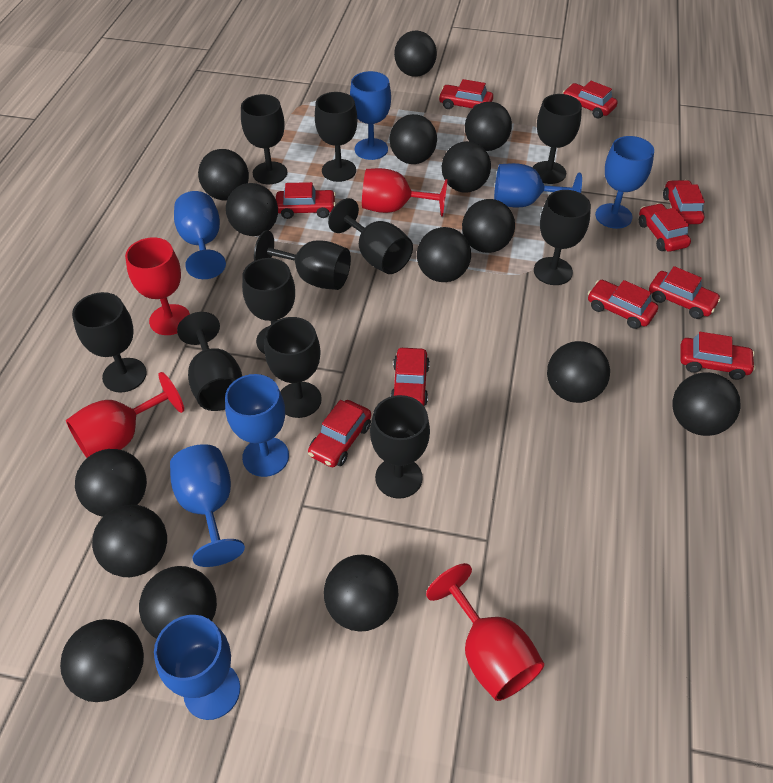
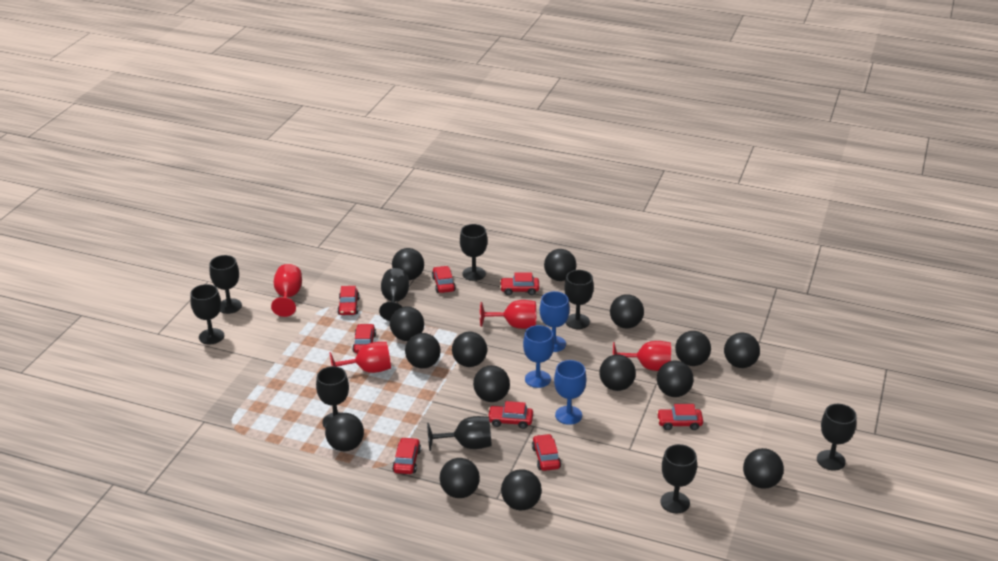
black goblet: [72,292,147,393] [177,312,242,411] [241,94,287,184] [242,258,295,354] [254,230,351,290] [264,317,322,418] [315,92,357,182] [328,198,413,274] [370,395,430,499] [532,94,582,184] [534,190,591,285] = 11 -> [190,284,224,345] [209,255,242,314] [316,366,349,429] [379,268,409,321] [427,416,492,451] [460,224,487,281] [564,270,594,329] [660,444,697,514] [817,404,856,471] = 9
blue goblet: [154,615,240,720] [170,444,245,567] [174,191,226,279] [225,374,289,477] [350,71,391,160] [494,163,582,207] [595,136,654,229] = 7 -> [523,325,554,388] [540,291,570,352] [554,360,587,425] = 3
red car: [276,182,336,219] [308,400,371,467] [391,348,430,406] [438,79,493,109] [562,81,618,118] [588,280,658,329] [639,203,691,252] [649,266,721,319] [663,180,705,224] [680,332,756,380] = 10 -> [337,286,360,315] [352,324,376,353] [392,437,421,474] [432,266,456,293] [487,401,533,429] [500,273,539,295] [532,434,561,471] [657,404,703,430] = 8

